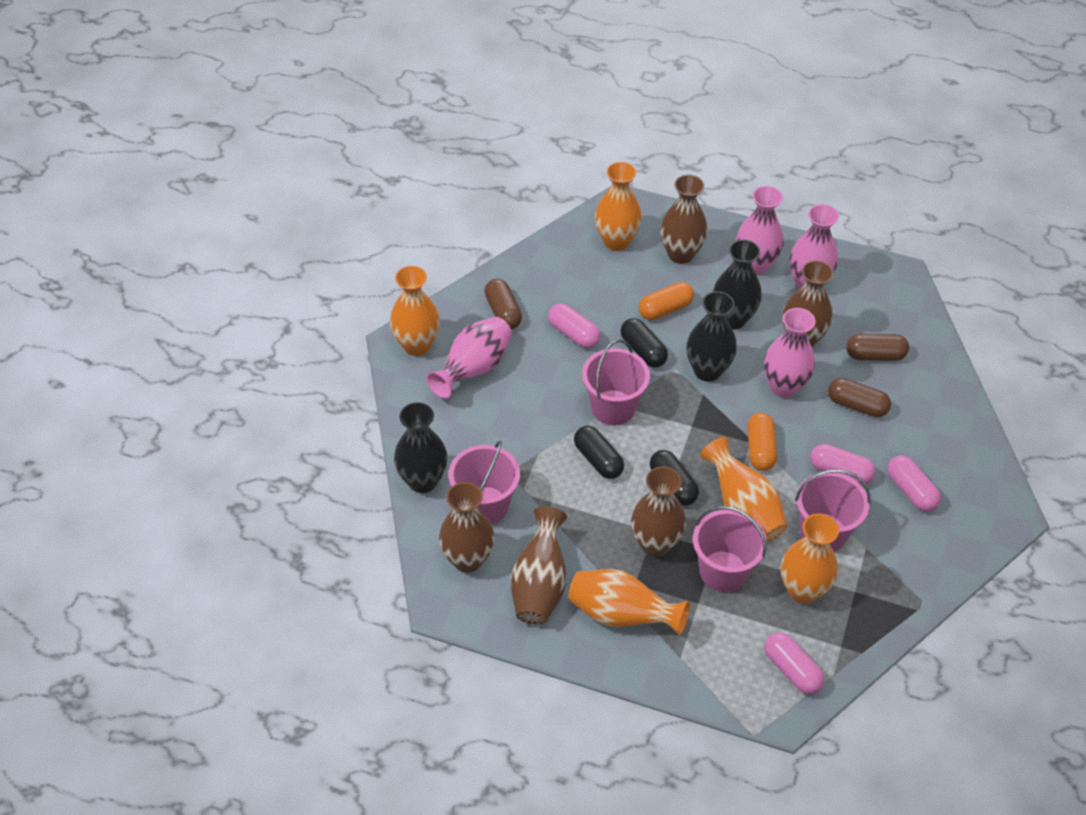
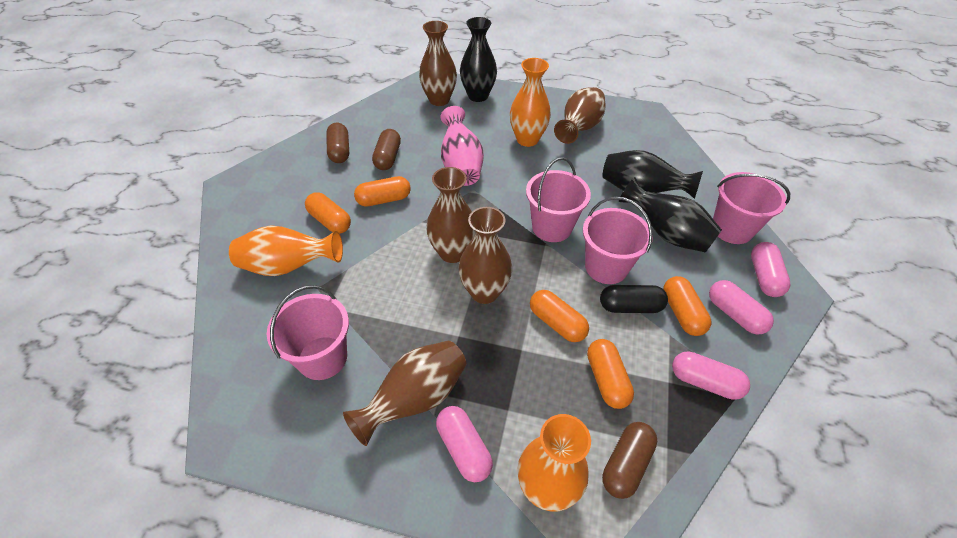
black capsule: [574,426,624,479] [620,318,668,368] [650,450,699,506] = 3 -> [600,285,668,313] = 1
orange capsule: [639,282,694,320] [747,413,777,471] = 2 -> [305,192,351,234] [354,176,411,207] [530,290,589,342] [587,339,634,409] [663,276,711,336] = 5
orange vase: [390,266,440,356] [569,569,690,635] [595,162,642,251] [700,437,787,542] [781,514,839,604] = 5 -> [229,225,343,276] [510,58,551,147] [518,414,591,511] = 3
pink vase: [426,317,512,398] [736,186,784,275] [764,308,816,398] [789,204,839,289] = 4 -> [440,106,484,186] = 1

